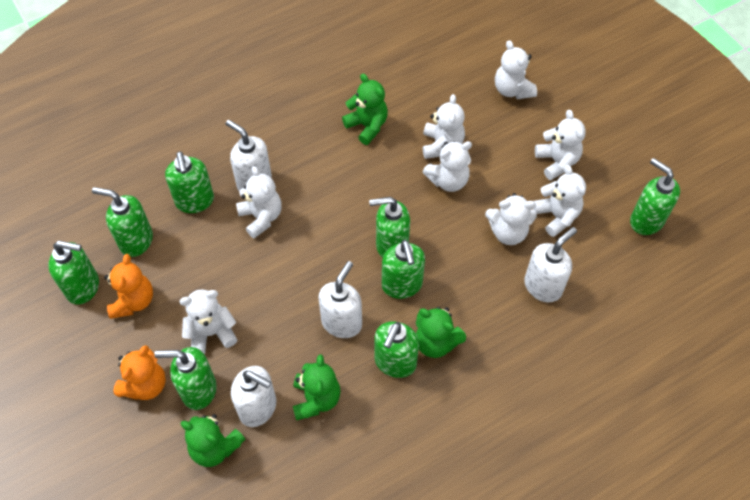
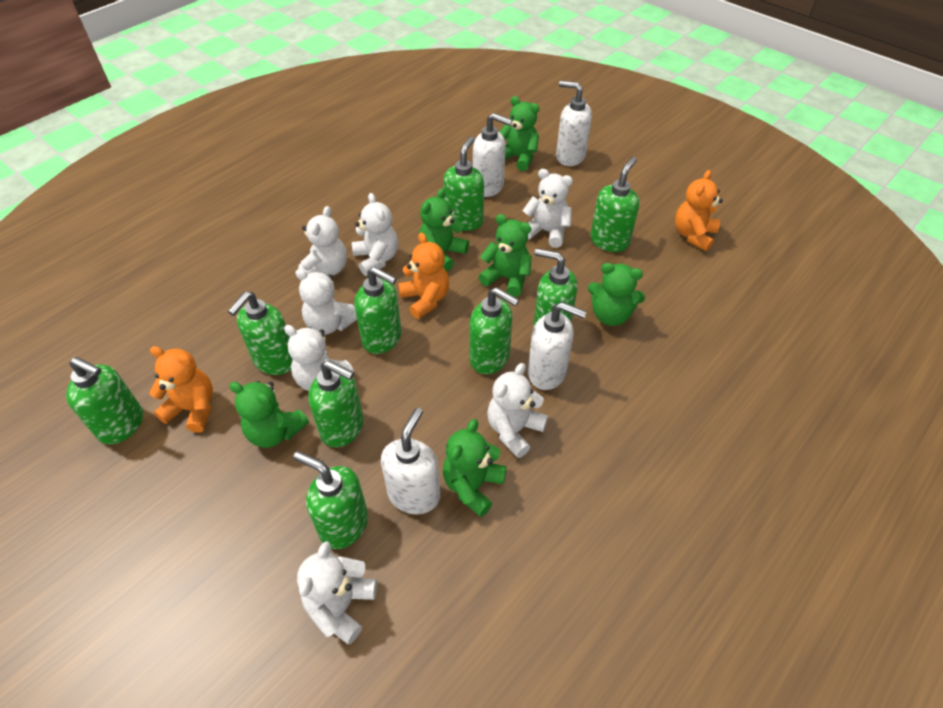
green soap dispenser: [48,241,99,304] [92,187,153,257] [154,347,217,410] [165,151,214,213] [369,197,410,258] [375,321,419,378] [382,240,425,299] [630,158,680,235] = 8 -> [66,357,143,444] [228,291,293,375] [293,451,368,549] [308,360,364,447] [354,267,402,354] [443,136,484,231] [469,287,519,374] [534,248,578,326] [590,157,639,252] = 9
green teddy bear: [180,414,245,467] [293,354,341,420] [342,74,388,145] [416,307,466,358] = 4 -> [229,381,309,448] [419,188,469,272] [443,419,507,517] [478,214,532,297] [499,96,539,171] [588,263,645,326] = 6
orange teddy bear: [104,254,153,319] [113,345,166,400] = 2 -> [149,346,213,433] [398,233,449,319] [675,170,723,251] = 3
white teddy bear: [179,289,237,354] [236,166,282,238] [423,94,465,159] [423,141,472,192] [485,193,537,245] [495,40,537,99] [533,165,586,237] [535,110,586,180] = 8 -> [284,325,354,391] [295,269,357,335] [297,541,377,645] [298,206,347,276] [352,193,398,276] [487,363,548,458] [523,169,573,248] = 7

